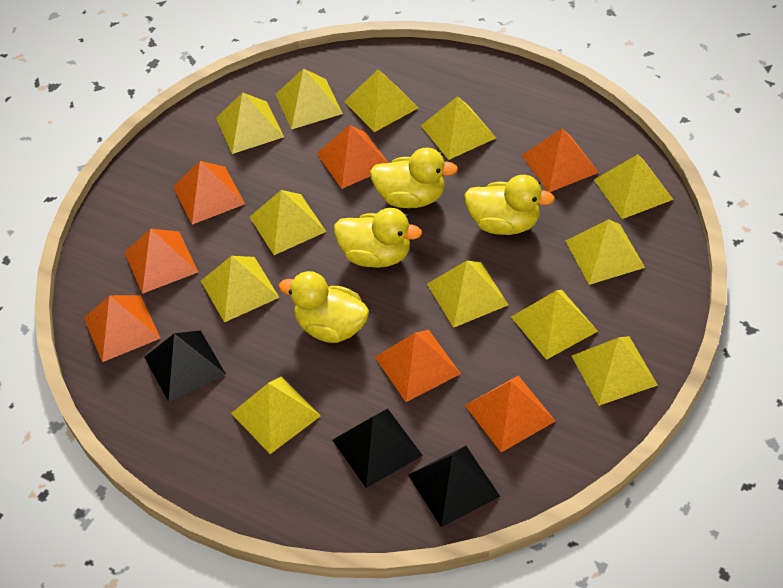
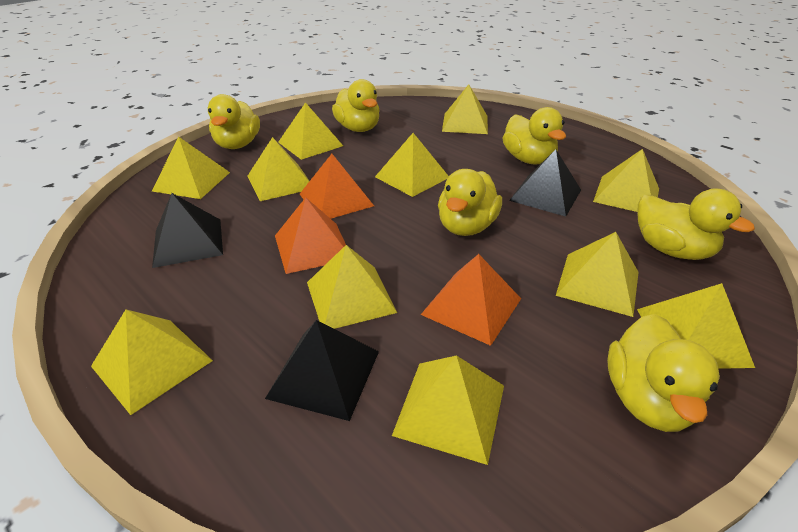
orange pyramid: [84,295,161,362] [124,229,198,294] [173,161,245,225] [316,125,388,189] [375,330,461,402] [465,375,555,452] [521,129,599,192] = 7 -> [275,197,346,274] [300,154,374,219] [421,254,521,346] = 3
yellow duck: [279,271,369,343] [334,208,422,268] [370,148,458,208] [464,175,555,235] = 4 -> [208,94,260,149] [332,79,380,132] [438,169,502,236] [502,107,566,165] [607,314,720,432] [637,189,755,260] = 6
yellow pyramid: [201,256,280,323] [216,92,284,154] [231,376,321,454] [250,190,326,255] [275,68,343,130] [344,69,419,132] [421,96,496,160] [427,261,508,328] [511,290,598,360] [566,219,645,285] [572,336,658,406] [594,154,674,219] = 12 -> [91,309,213,415] [152,136,230,199] [247,137,309,201] [278,102,343,160] [307,245,397,329] [375,133,449,197] [392,355,504,465] [442,84,488,134] [556,232,639,317] [593,149,659,212] [637,283,755,369] = 11

